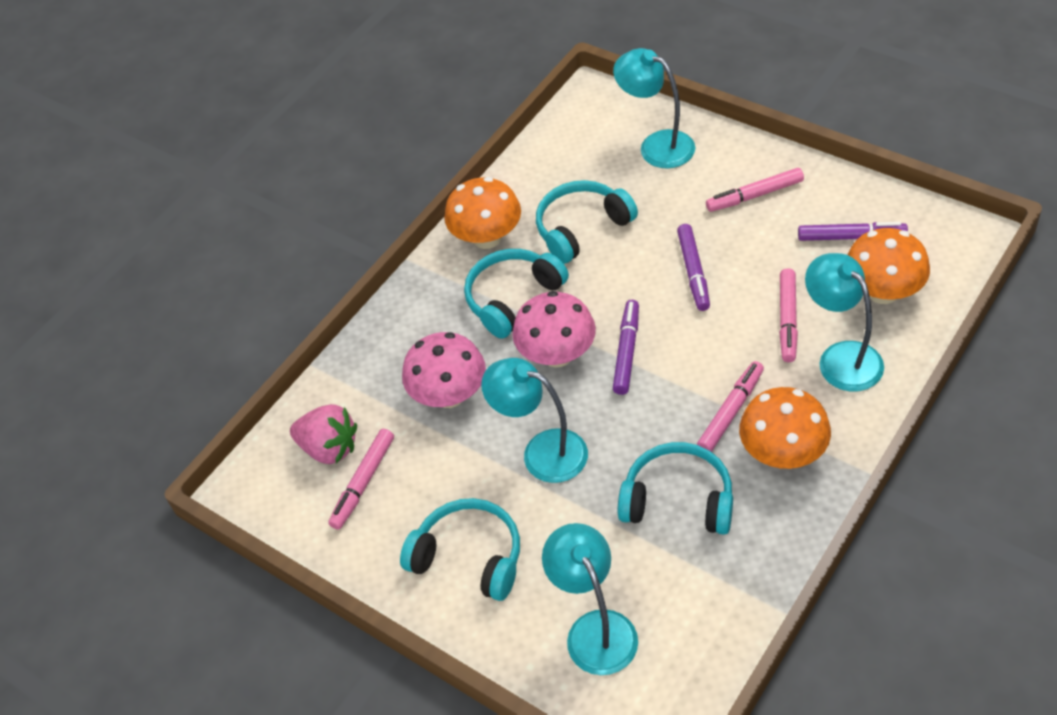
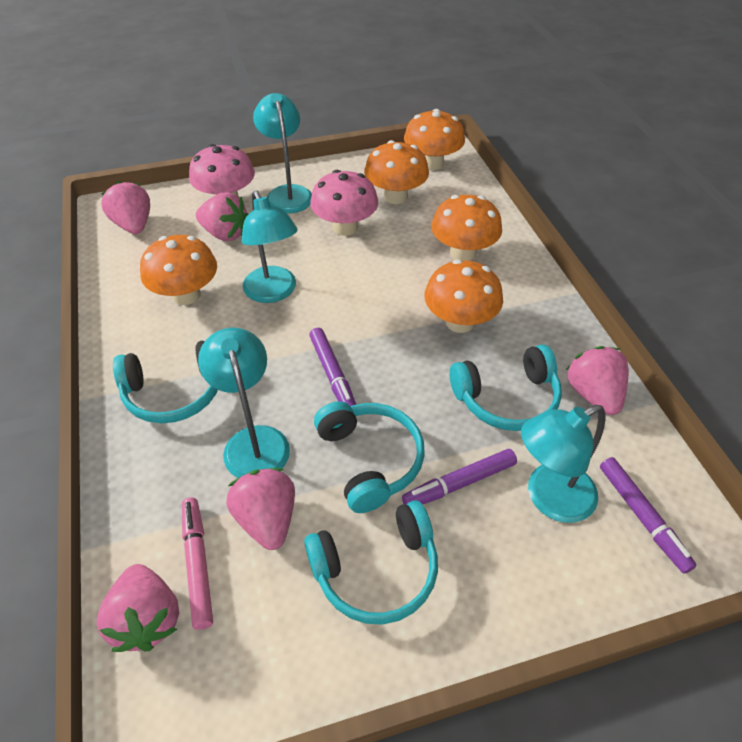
orange mushroom: [444,177,521,249] [739,387,831,469] [847,228,930,304] = 3 -> [140,235,217,305] [364,140,429,204] [404,109,465,170] [424,259,503,333] [431,195,502,261] = 5
pink marker: [328,429,394,530] [697,361,764,452] [706,168,804,212] [779,268,798,362] = 4 -> [182,497,213,630] = 1
pink strawberry: [290,404,357,464] = 1 -> [97,564,179,652] [101,181,150,234] [196,192,248,241] [226,468,295,550] [566,346,628,415] = 5

